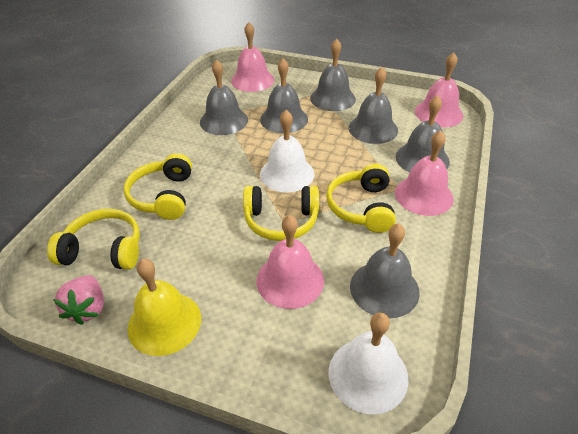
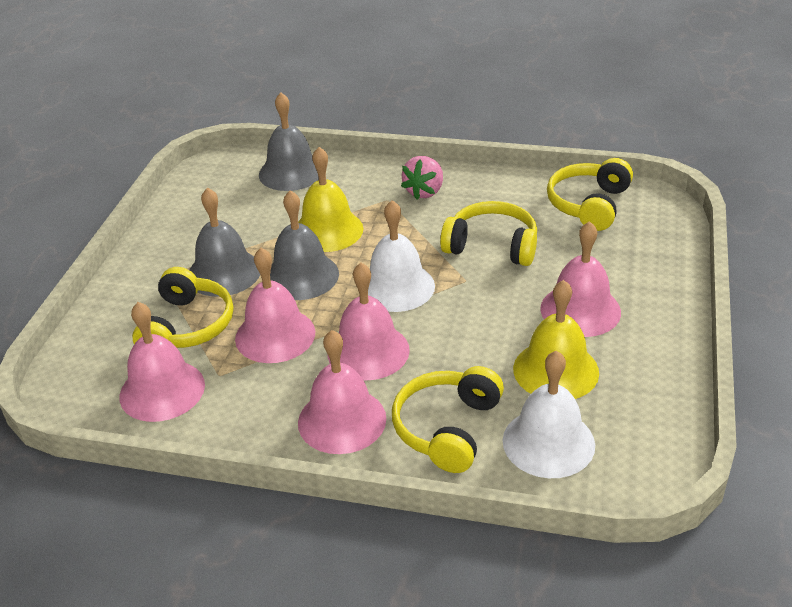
grey bell: [200,59,248,135] [260,58,308,133] [310,39,356,111] [349,67,398,144] [350,223,420,318] [396,95,450,172] = 6 -> [189,188,260,297] [259,92,319,191] [270,190,339,300] = 3
pink bell: [231,22,274,92] [257,215,324,309] [395,130,453,216] [415,52,463,127] = 4 -> [119,302,205,422] [235,248,315,363] [298,330,386,454] [328,263,410,381] [540,221,621,337] = 5
yellow bell: [127,259,201,356] = 1 -> [298,147,363,252] [513,280,599,399] = 2

